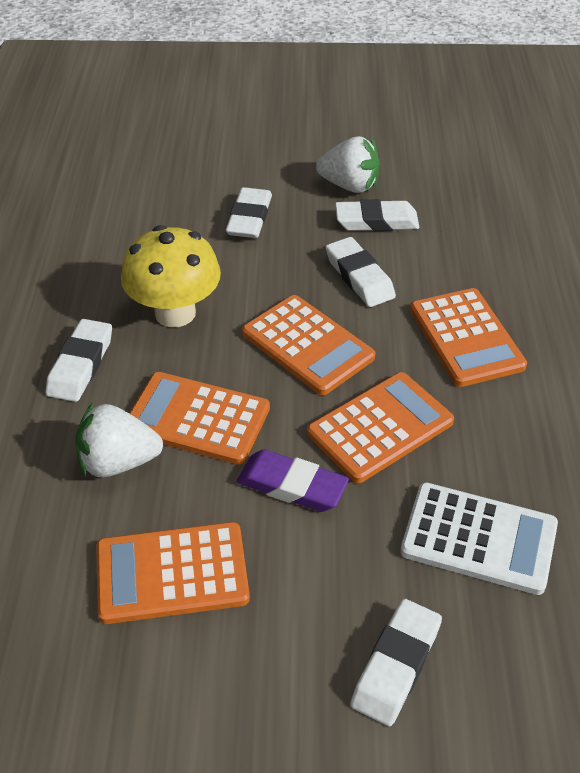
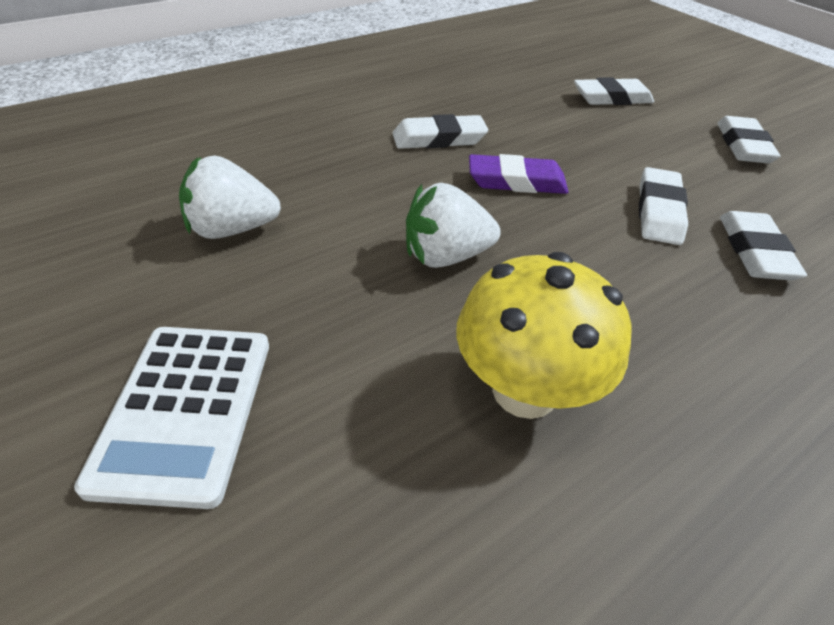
orange calculator: [96,522,250,624] [129,372,270,464] [242,295,376,395] [307,372,454,483] [410,288,527,387] = 5 -> none = 0

